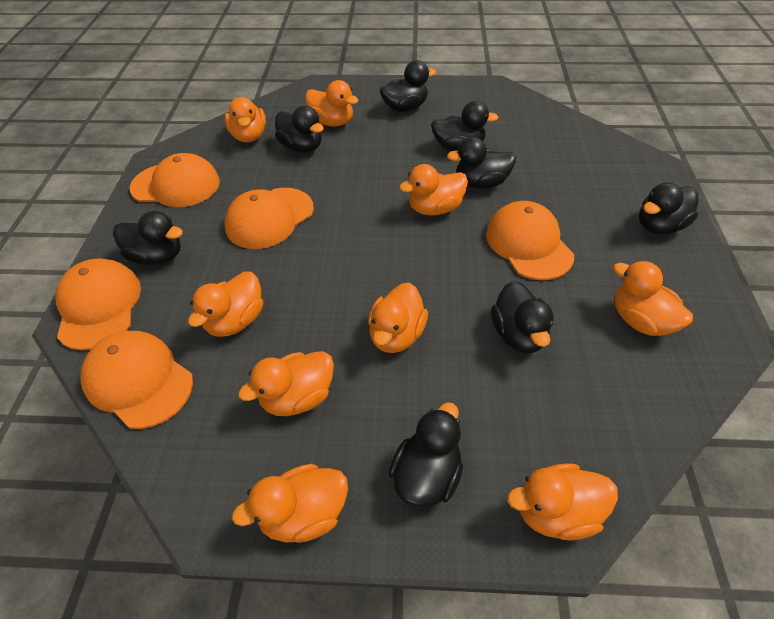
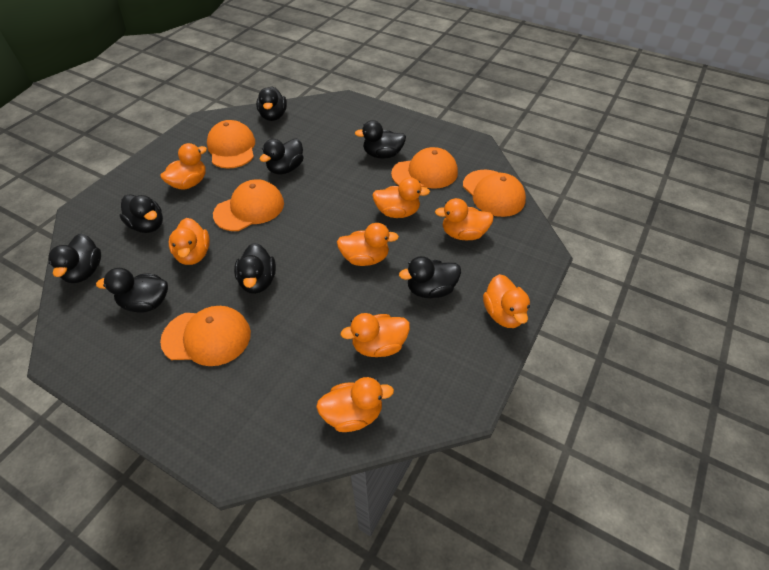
orange duck: [188,271,263,337] [225,97,266,142] [232,464,348,543] [238,351,334,416] [305,80,359,127] [368,283,428,353] [399,164,468,216] [507,463,618,540] [613,261,693,336] = 9 -> [160,143,207,190] [169,218,210,265] [316,377,394,432] [337,223,399,266] [340,313,410,357] [372,177,430,218] [435,198,494,240] [483,274,530,328] = 8

